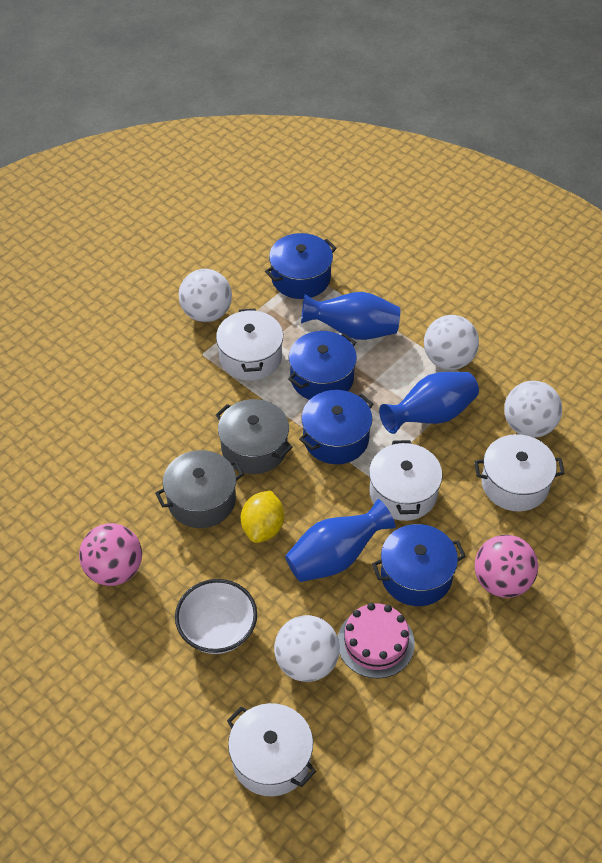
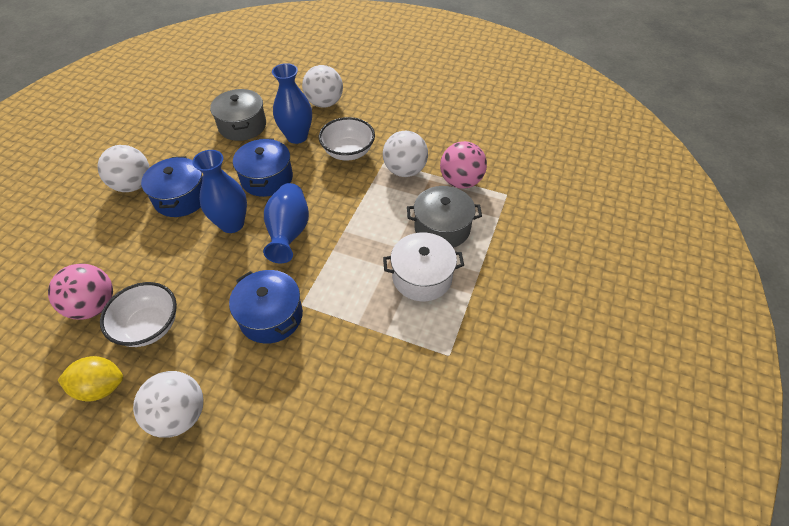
blue pot: [265,233,337,299] [288,331,357,400] [299,390,373,464] [372,524,466,606] = 4 -> [141,156,203,217] [229,270,303,344] [233,139,293,197] = 3
pink cake: [338,603,415,678] = 1 -> none = 0
white bowl: [175,579,257,654] = 1 -> [100,282,177,347] [319,117,375,161] = 2
white pot: [216,308,283,381] [227,703,316,796] [369,440,442,521] [474,434,565,511] = 4 -> [383,232,464,301] = 1

